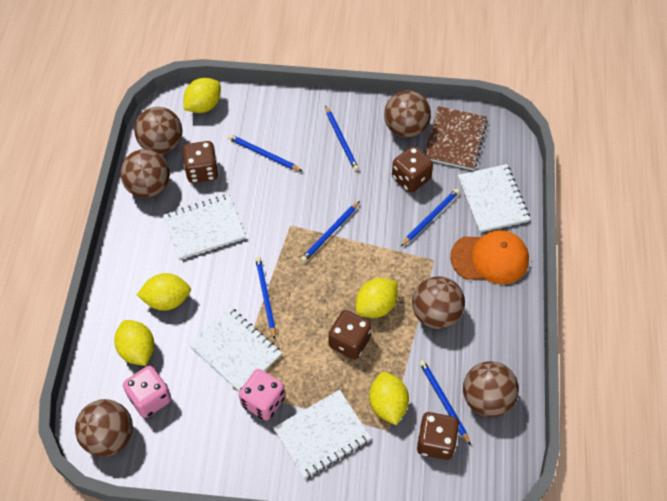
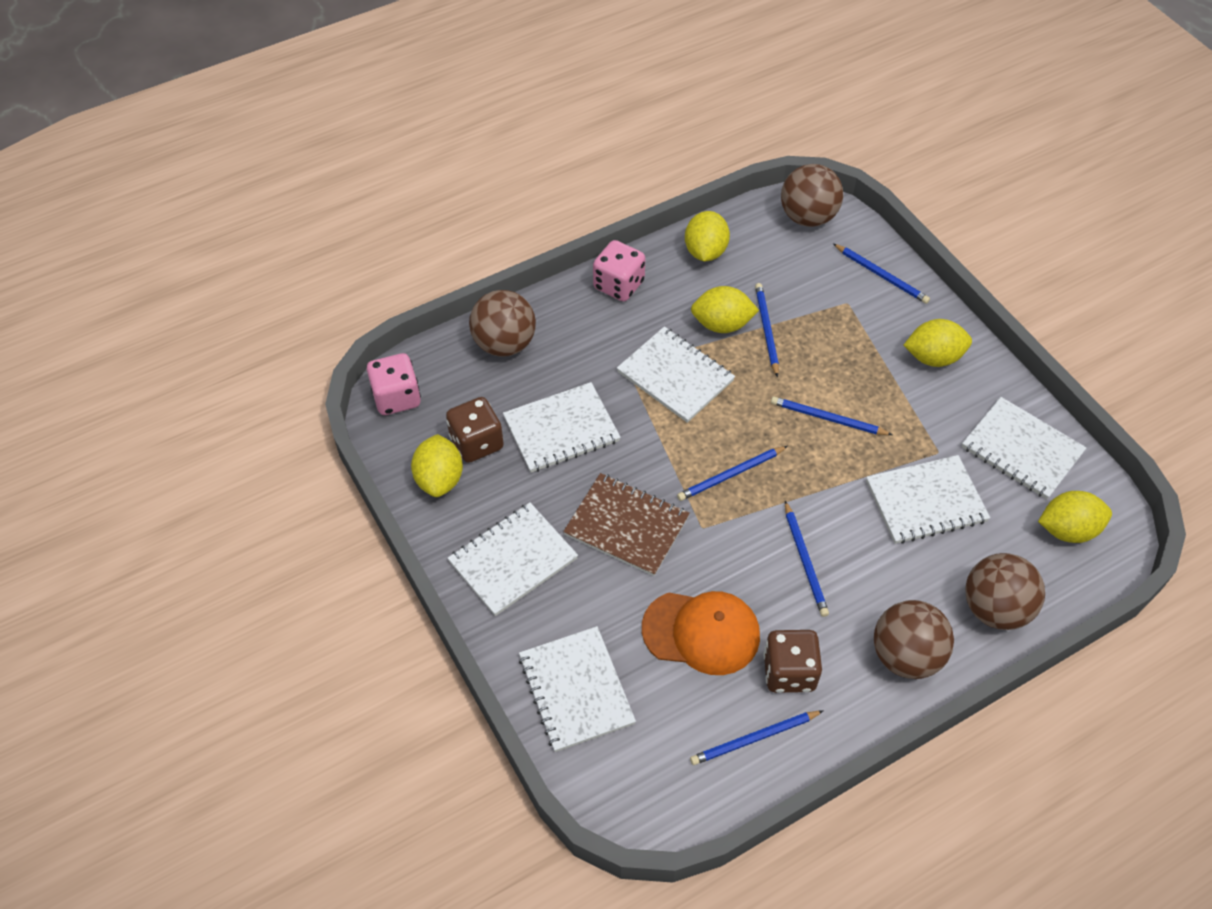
brown ball: [75,399,133,457] [120,149,170,198] [134,107,182,154] [384,91,431,138] [412,276,465,329] [463,361,519,417] = 6 -> [469,290,536,357] [781,164,843,227] [874,600,954,679] [965,553,1045,630] = 4
brown dice: [182,141,218,183] [328,310,372,360] [392,146,433,193] [417,412,459,460] = 4 -> [446,397,504,463] [763,630,822,693] = 2
white notebook: [163,194,246,260] [189,307,282,391] [273,390,371,479] [458,164,530,233] = 4 -> [448,502,578,616] [503,382,621,473] [519,626,636,752] [617,326,735,423] [866,455,990,544] [962,397,1086,499] = 6

